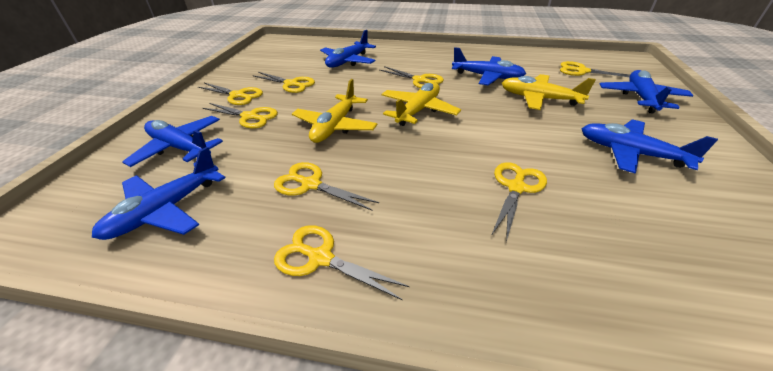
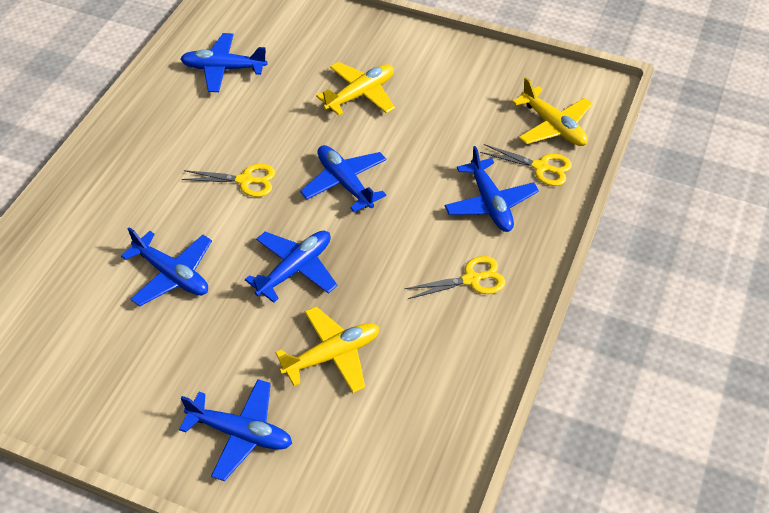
yellow scissors: [198,83,263,105] [203,103,278,129] [252,72,315,93] [274,162,379,211] [274,225,410,300] [380,66,444,88] [491,162,547,242] [560,61,630,77] = 8 -> [182,164,275,197] [404,256,505,299] [480,144,572,186] = 3

